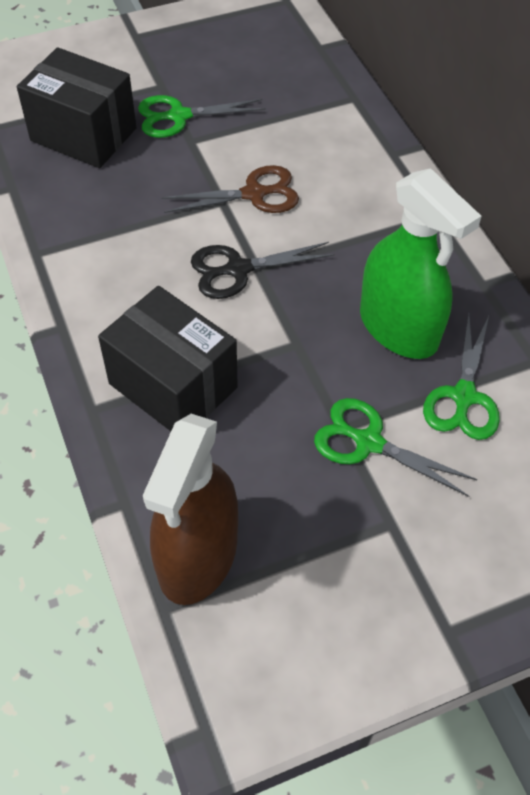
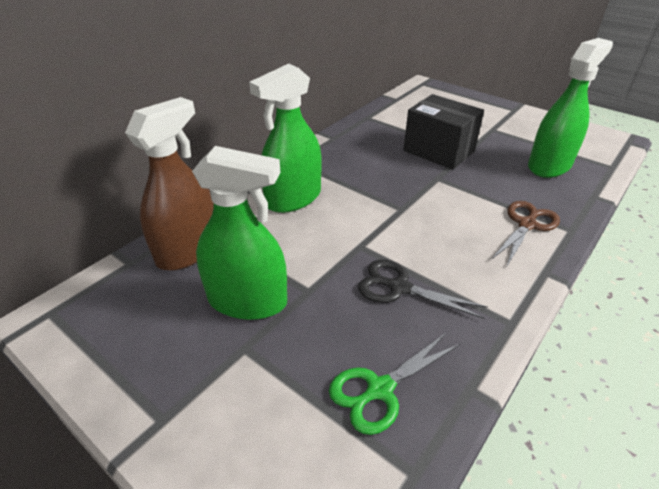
black box: [17,47,136,168] [98,286,238,431] = 2 -> [403,94,484,170] = 1
green scissors: [138,95,266,138] [314,398,477,497] [423,313,500,440] = 3 -> [329,333,460,435] = 1
green spray bottle: [360,168,482,359] = 1 -> [192,146,287,320] [249,64,322,213] [528,38,613,178] = 3

